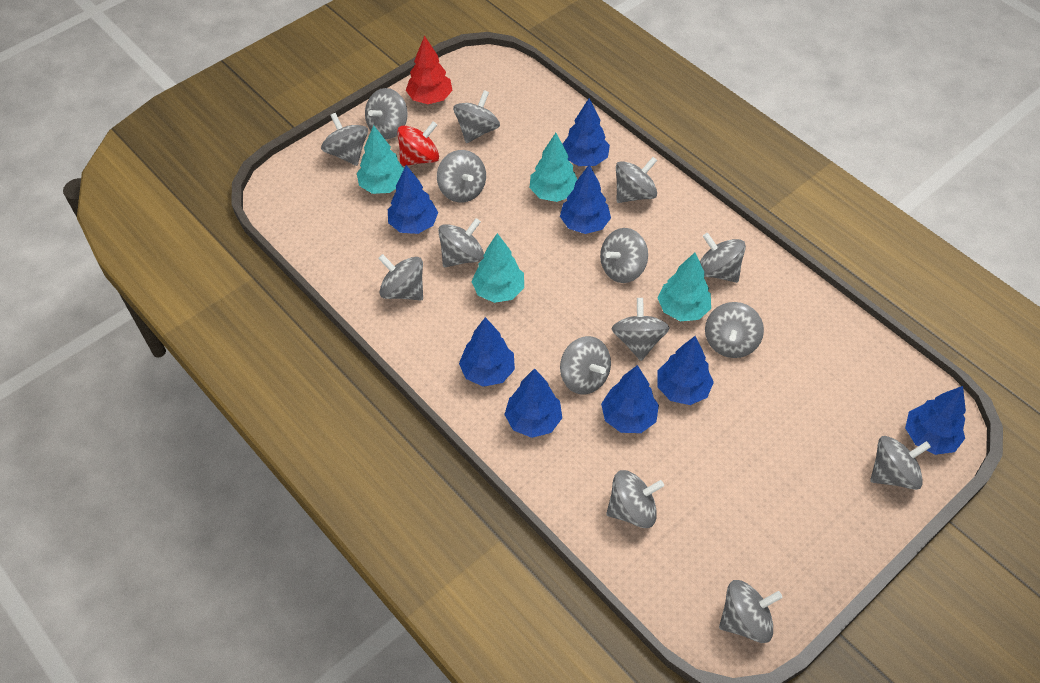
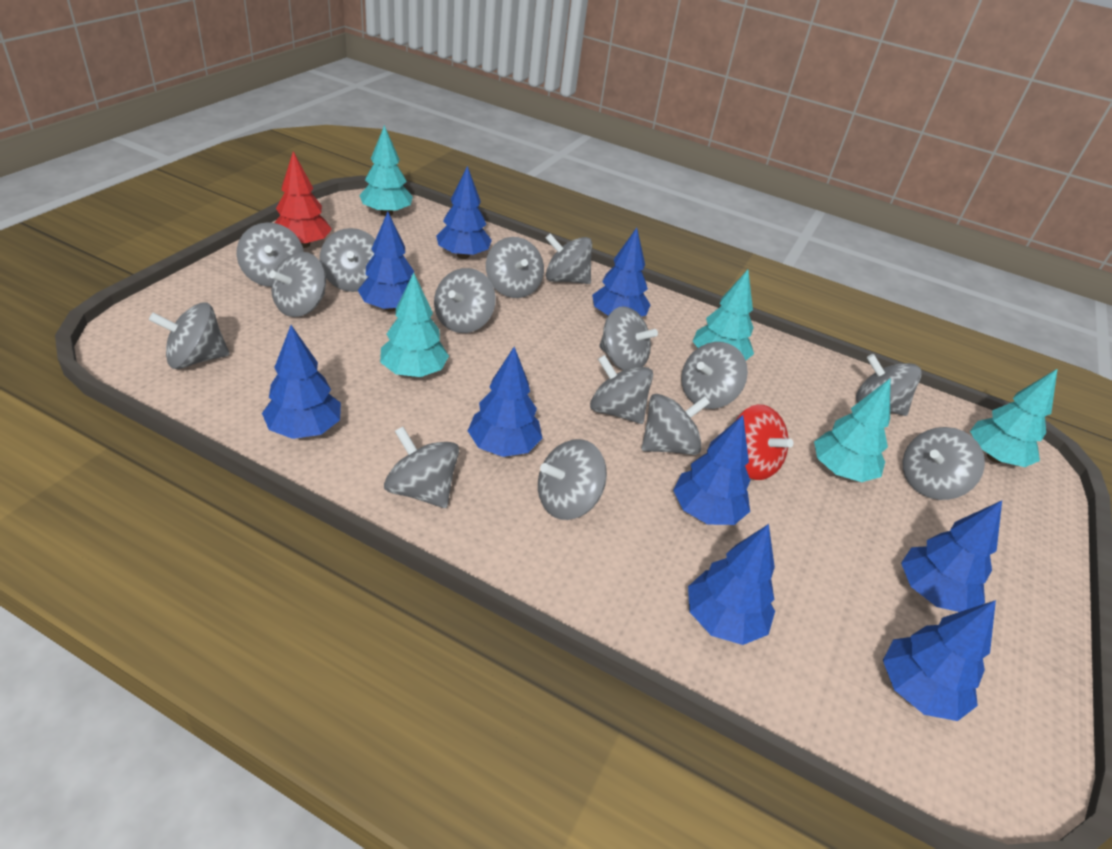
blue tree: [388,165,438,234] [459,317,515,387] [504,368,562,438] [560,165,611,234] [563,98,610,166] [601,365,659,433] [657,336,714,405] [905,386,966,455] = 8 -> [262,325,341,439] [358,212,414,312] [436,166,492,259] [468,346,542,457] [592,228,651,317] [673,415,750,525] [688,524,775,645] [883,600,996,721] [901,501,1002,612] = 9
turquoise tree: [357,125,404,194] [471,233,524,303] [530,133,577,202] [658,253,711,321] = 4 -> [359,125,413,216] [380,273,449,377] [693,270,754,360] [814,379,890,482] [970,369,1058,467] = 5

